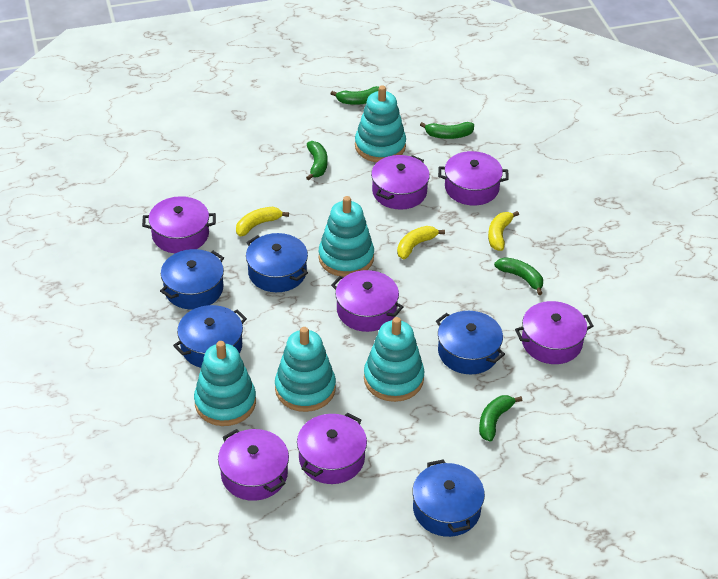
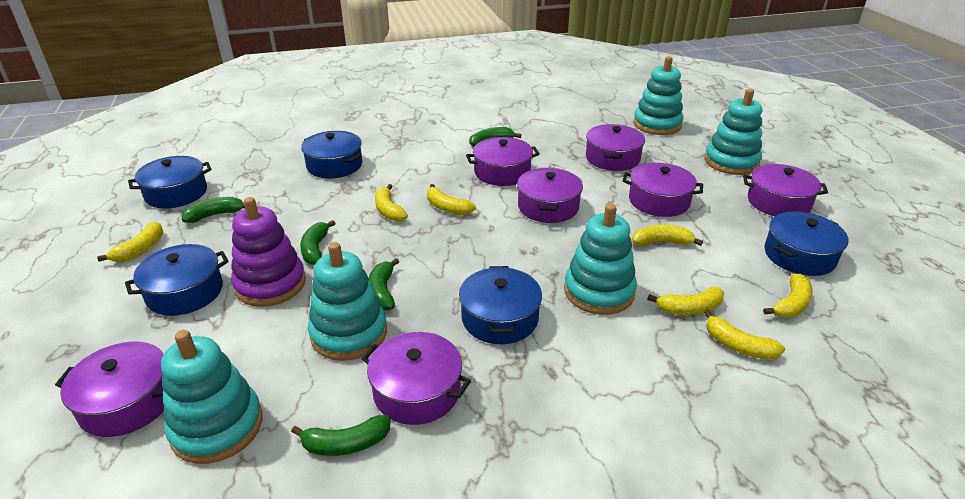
purple stacking toy: none = 0 -> [231,197,306,307] = 1
yellow banana: [236,207,289,236] [397,226,445,259] [488,211,519,251] = 3 -> [97,222,164,262] [375,184,408,222] [427,184,476,215] [632,225,703,246] [647,286,724,315] [704,310,785,360] [763,274,812,318] = 7

